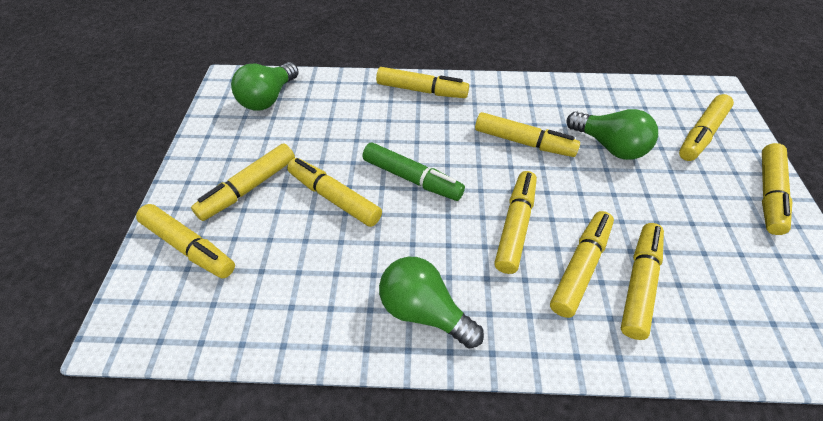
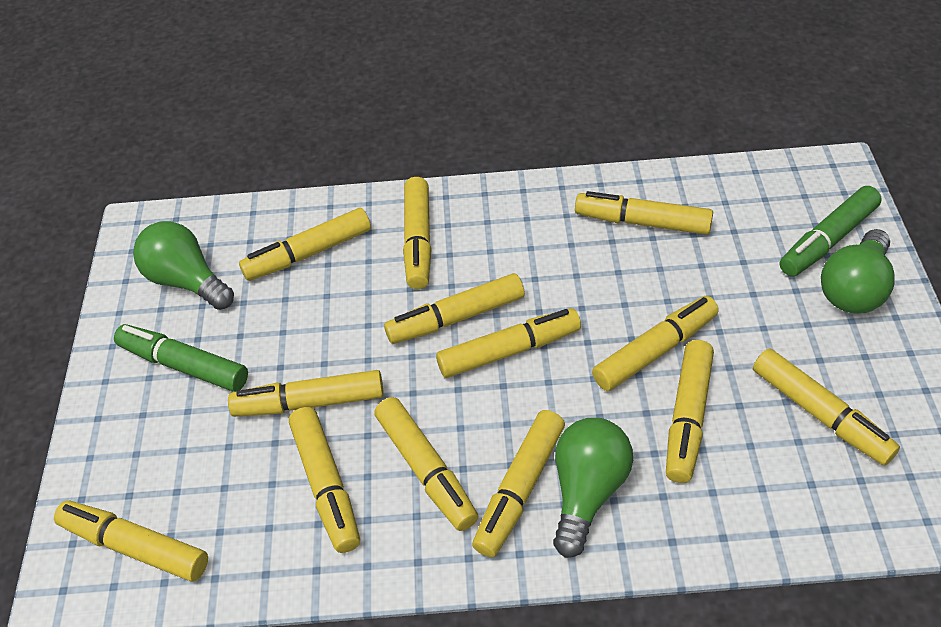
green marker: [363,142,465,201] = 1 -> [114,324,248,392] [780,186,882,277] = 2
yellow marker: [136,204,235,278] [191,144,295,221] [287,158,382,227] [376,67,469,98] [475,112,580,157] [494,171,537,274] [550,211,614,318] [621,223,664,340] [679,94,734,161] [762,143,792,235] = 10 -> [54,501,208,582] [228,370,384,417] [239,208,371,281] [289,407,360,553] [374,397,478,531] [384,273,525,344] [403,177,432,289] [436,308,581,378] [472,410,565,557] [575,191,713,235] [592,296,719,391] [666,340,714,483] [753,348,900,466] = 13

